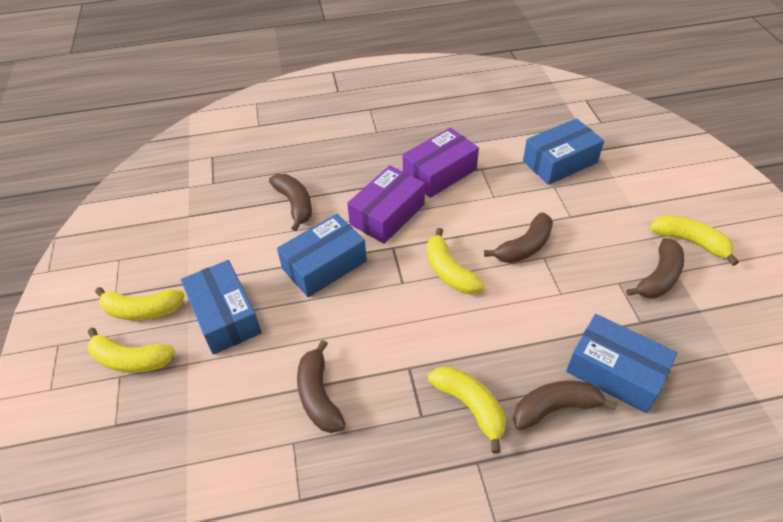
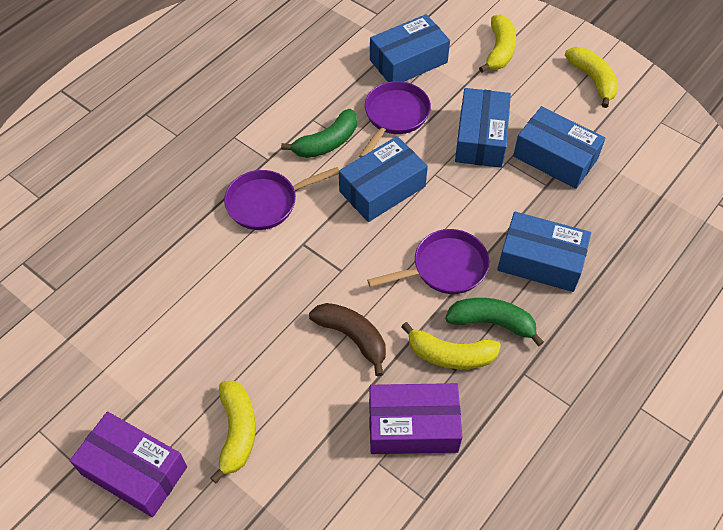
blue box: [181,260,262,355] [277,214,367,297] [523,118,604,185] [566,314,677,413] = 4 -> [339,136,428,222] [370,14,450,82] [455,88,511,168] [497,211,591,292] [513,106,605,189] = 5
brown banana: [269,174,312,231] [297,340,346,433] [484,212,553,263] [513,381,618,431] [626,238,684,298] = 5 -> [309,303,386,376] = 1
green banana: none = 0 -> [281,109,357,158] [445,298,544,346] = 2
purple pan: none = 0 -> [224,167,339,230] [359,81,431,158] [367,229,489,294] = 3
yellow banana: [88,328,175,373] [95,287,185,321] [427,228,485,294] [428,366,506,454] [650,216,739,266] = 5 -> [210,381,256,484] [401,322,501,369] [479,14,516,73] [565,47,619,108] = 4

